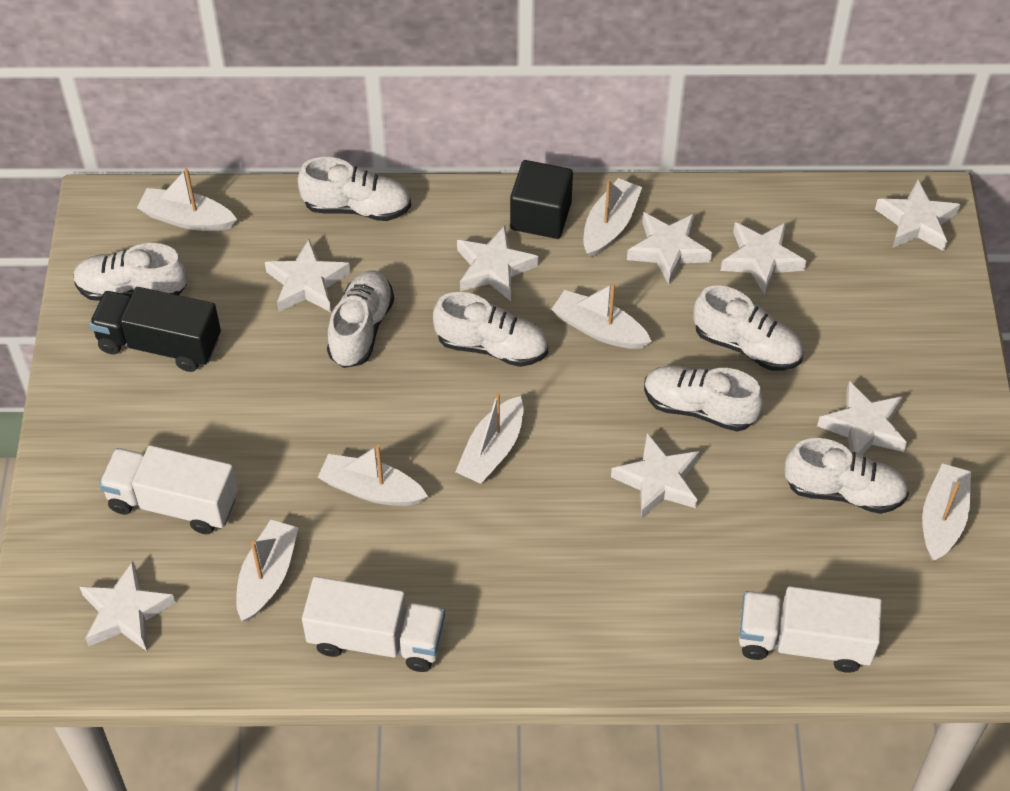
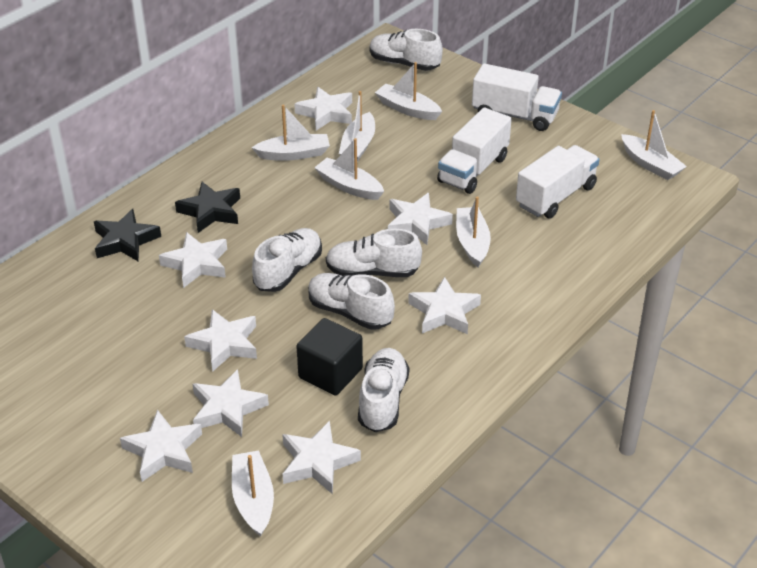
black star: none = 0 -> [94,209,161,262] [175,182,240,233] = 2
black truck: [89,287,221,372] = 1 -> none = 0
white shoe: [73,243,188,301] [298,157,411,221] [327,270,394,368] [433,292,548,367] [644,365,763,432] [694,285,803,371] [784,438,909,514] = 7 -> [252,228,322,292] [308,273,395,330] [326,229,422,277] [358,348,409,432] [369,29,443,71] = 5

